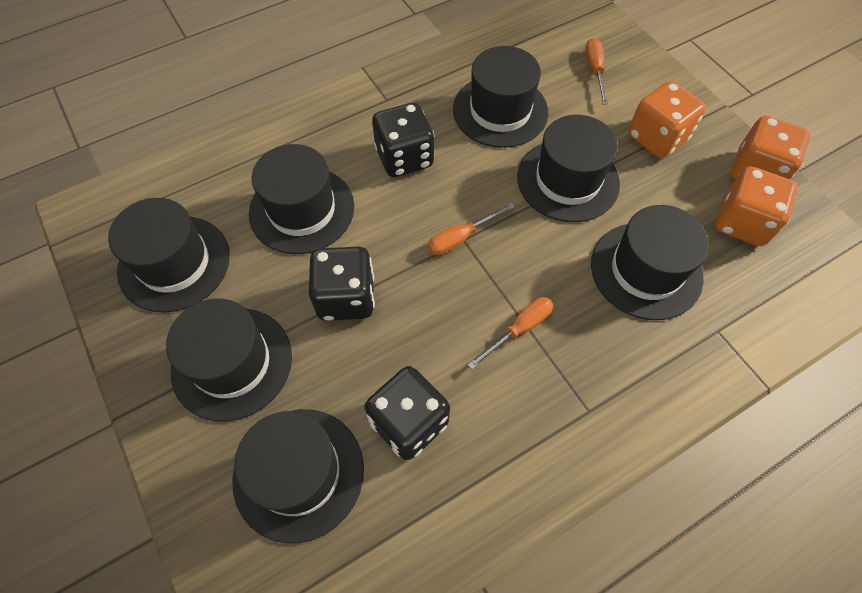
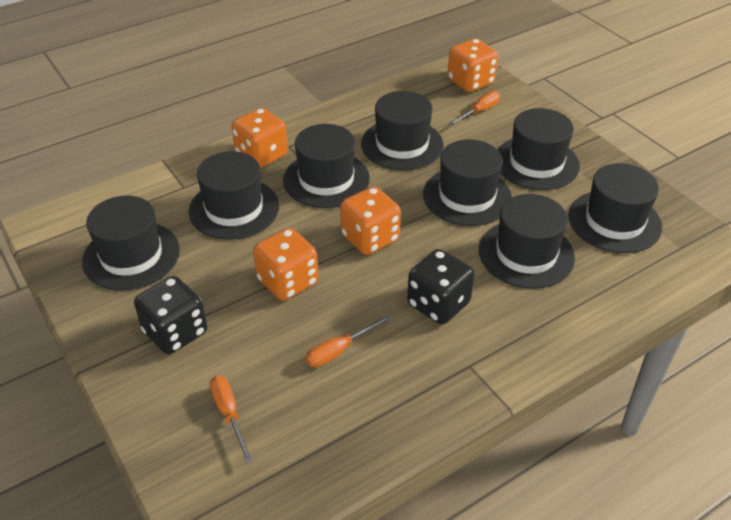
black dice: [309,247,375,321] [365,366,450,460] [372,103,434,177] = 3 -> [134,276,207,354] [407,249,474,324] = 2
black hat: [108,198,230,313] [166,299,292,422] [232,409,364,543] [249,144,354,254] [453,46,548,148] [517,115,620,222] [591,205,709,320] = 7 -> [82,195,180,291] [189,151,279,240] [283,124,370,208] [361,91,444,170] [423,140,512,226] [479,194,575,289] [497,108,580,190] [569,163,662,253] = 8
orange dice: [628,81,706,158] [715,166,798,246] [731,116,811,180] = 3 -> [232,108,288,168] [253,228,318,301] [340,186,401,255] [448,39,498,92] = 4

